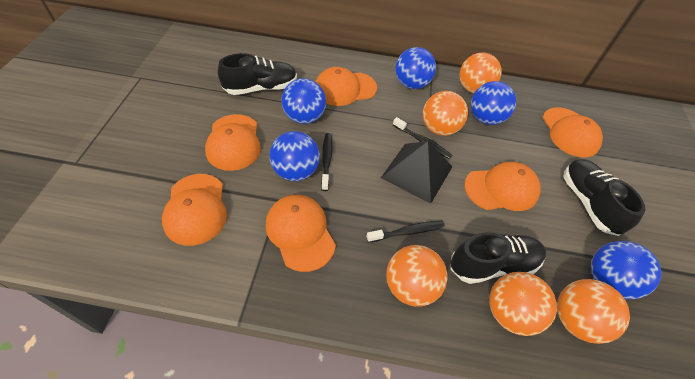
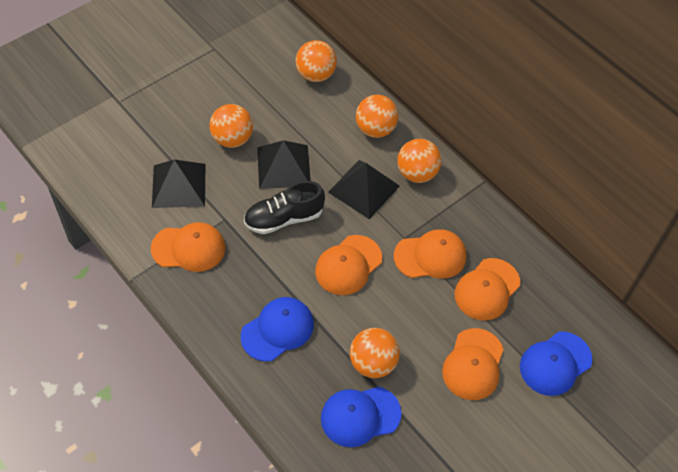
black pyramid: [381,141,453,204] = 1 -> [152,160,205,208] [257,140,311,189] [328,160,400,219] = 3
black shoe: [218,53,297,95] [451,232,546,284] [563,159,645,236] = 3 -> [244,181,325,234] = 1
black toothbrush: [321,133,332,191] [367,221,444,243] [393,117,452,159] = 3 -> none = 0
blue ball: [269,131,320,181] [281,78,326,124] [395,47,436,89] [471,81,516,125] [591,241,661,299] = 5 -> none = 0
blue cap: none = 0 -> [241,297,314,362] [321,387,402,447] [520,332,592,396] = 3
orange cap: [162,174,227,246] [205,114,261,171] [266,195,336,272] [315,67,377,106] [464,162,541,211] [543,107,603,157] = 6 -> [151,222,225,272] [315,235,382,295] [394,229,467,279] [442,328,504,400] [455,258,520,320] = 5

